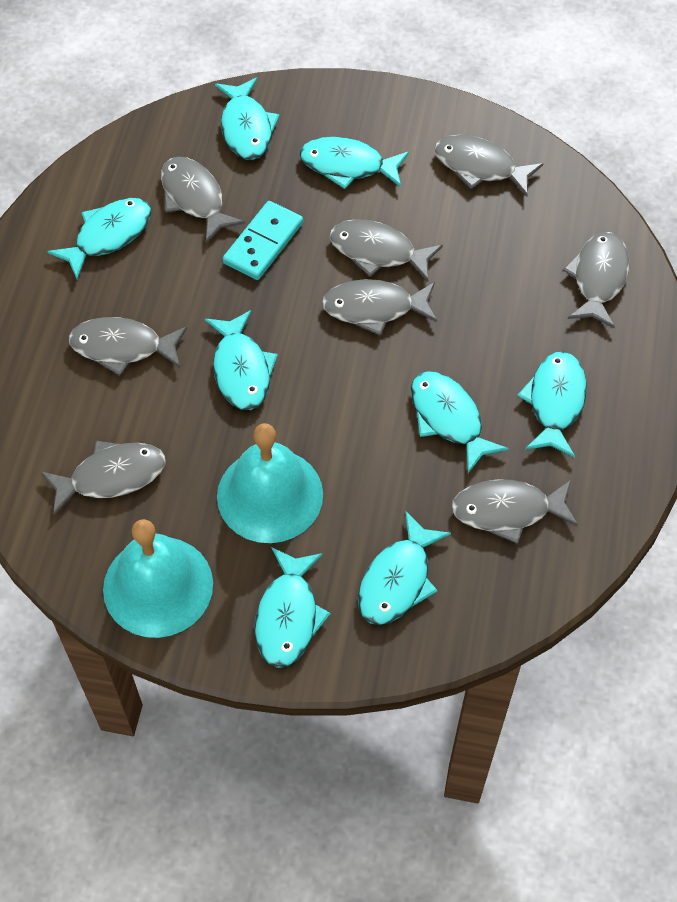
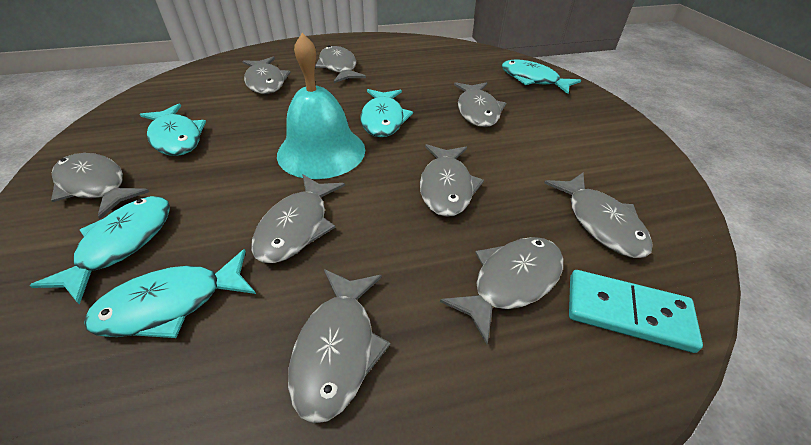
grey fish: [41,441,166,515] [69,317,187,376] [161,157,245,243] [322,279,437,335] [329,219,443,281] [434,135,543,196] [451,479,578,544] [563,232,630,329] = 8 -> [51,153,149,219] [242,57,291,94] [251,174,345,263] [288,269,391,424] [315,46,366,83] [420,144,484,217] [440,237,564,344] [454,82,507,127] [544,173,653,258] = 9
turquoise bell: [103,519,213,638] [217,423,323,543] = 2 -> [277,33,365,179] = 1
turquoise fish: [47,198,151,279] [205,310,278,410] [215,78,280,160] [255,547,331,668] [300,137,409,189] [358,511,451,625] [411,371,509,473] [517,352,587,458] = 8 -> [29,196,170,305] [84,249,256,338] [140,104,206,156] [360,89,413,137] [501,59,581,94] = 5

